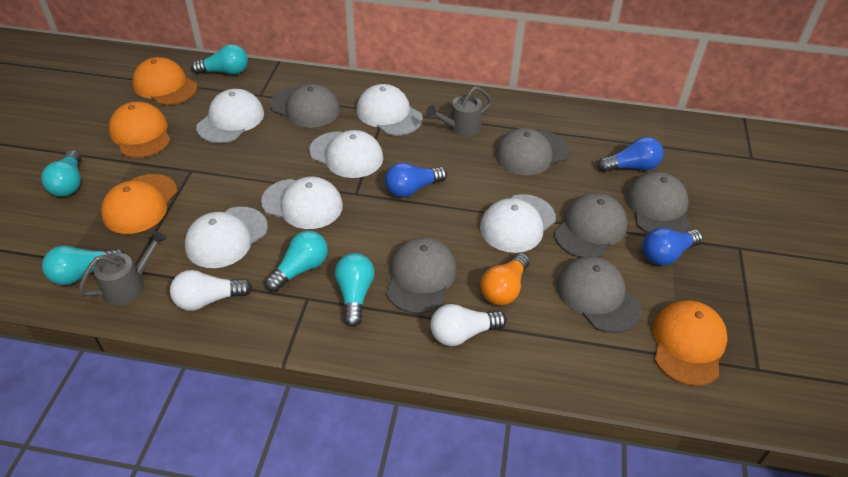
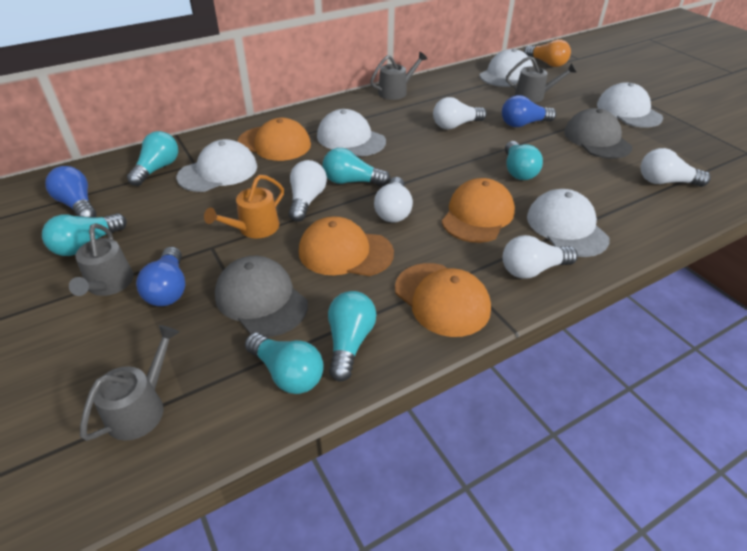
grey cap: [270,84,340,128] [386,237,457,314] [495,128,569,175] [554,193,627,258] [556,256,642,333] [626,172,690,233] = 6 -> [215,256,308,337] [564,108,632,159] = 2
grey watering can: [79,231,167,305] [426,86,492,137] = 2 -> [69,223,134,296] [80,325,179,441] [370,52,427,100] [506,56,577,103] = 4
orange watering can: none = 0 -> [204,175,284,238] = 1
turquoise light bulb: [41,150,81,197] [42,246,125,285] [191,44,248,75] [265,231,328,292] [335,253,374,327] = 5 -> [42,213,127,256] [127,131,178,186] [245,333,324,394] [322,148,391,186] [328,291,376,381] [505,141,543,180] = 6
white cap: [185,207,268,268] [196,89,264,143] [261,177,343,229] [309,130,383,178] [356,84,423,136] [480,194,556,253] = 6 -> [177,139,257,192] [317,109,386,156] [479,49,533,87] [527,189,610,257] [597,82,663,128] = 5
white light bulb: [170,270,252,311] [430,304,507,346] = 2 -> [289,160,327,222] [374,177,413,223] [433,97,487,129] [502,235,578,279] [640,148,711,187] = 5

